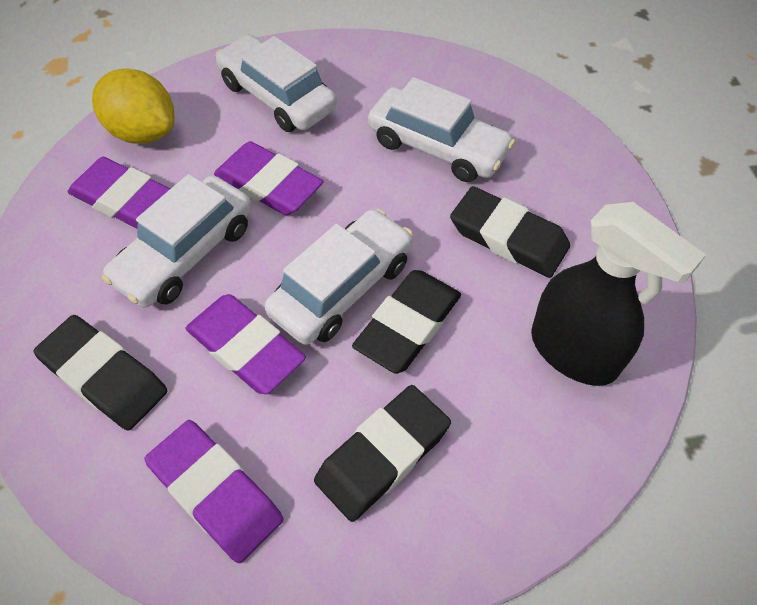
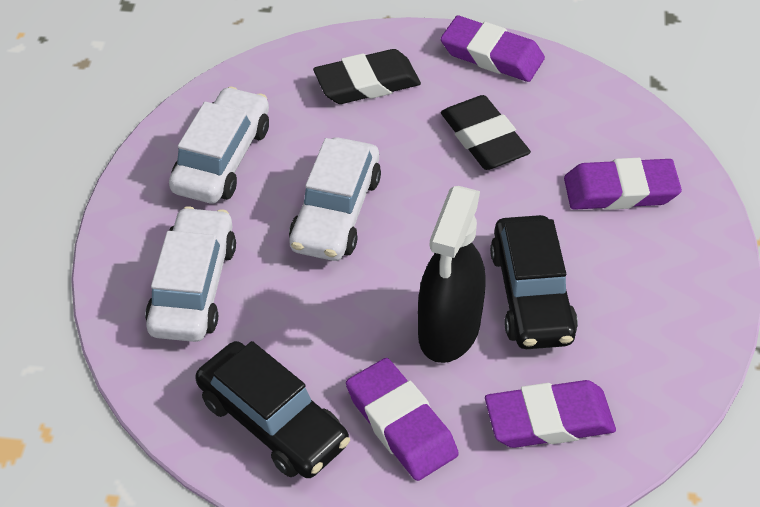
black car: none = 0 -> [195,341,350,478] [490,215,578,349] = 2
black eraser: [33,315,168,431] [314,385,451,522] [352,270,461,374] [450,186,570,278] = 4 -> [313,49,421,104] [441,95,531,170] = 2
white car: [102,174,252,308] [215,34,337,132] [265,209,413,345] [368,77,515,182] = 4 -> [145,206,236,342] [169,86,269,203] [289,137,381,261] = 3
yellow lemon: [92,68,174,144] = 1 -> none = 0

